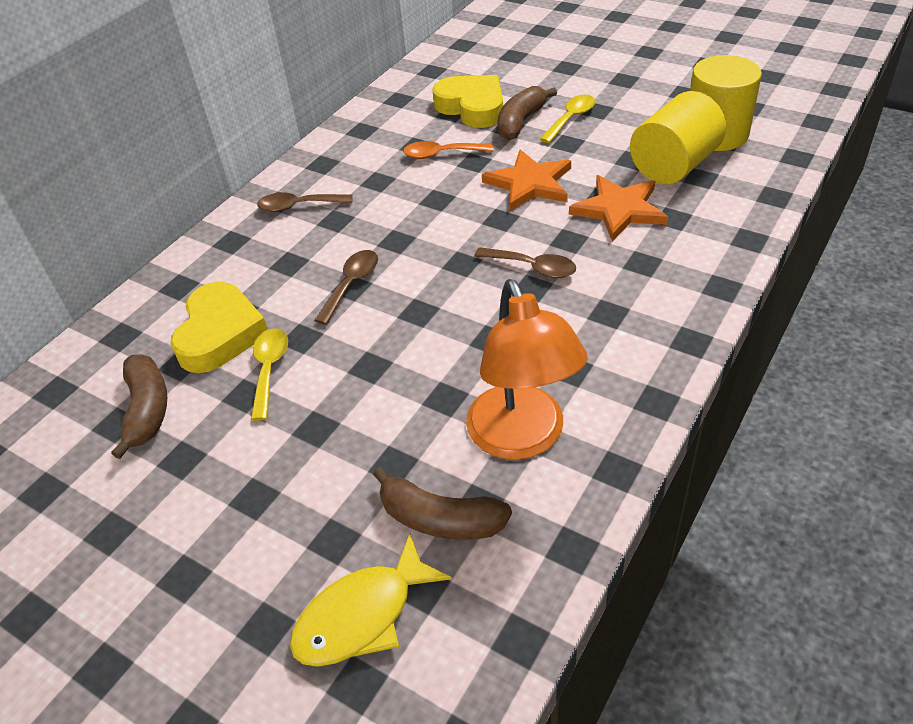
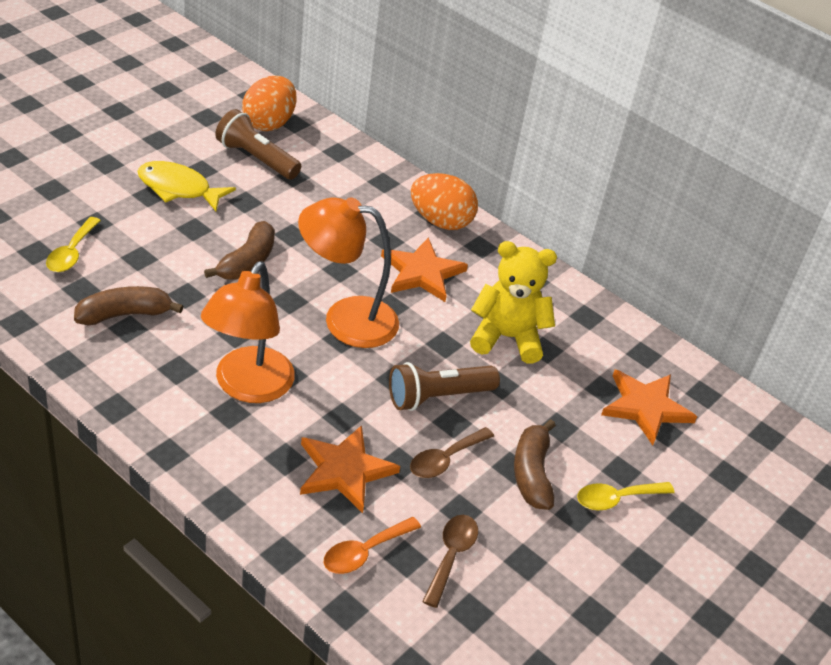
brown flashlight: none = 0 -> [215,109,301,180] [389,362,500,411] = 2
brown spoon: [257,192,353,212] [314,250,378,325] [474,247,576,278] = 3 -> [410,427,494,478] [422,515,478,608] = 2
orange egg: none = 0 -> [242,76,296,131] [411,173,478,230] = 2
orange lamp: [466,279,588,460] = 1 -> [201,261,295,403] [298,197,399,348] = 2
orange star: [482,150,571,211] [569,175,668,241] = 2 -> [300,425,400,513] [381,237,468,302] [601,369,697,445] = 3
yellow cylinder: [630,91,726,185] [690,55,762,151] = 2 -> none = 0
yellow heart: [170,282,268,373] [432,75,503,128] = 2 -> none = 0
yellow teddy bear: none = 0 -> [470,241,557,363] = 1

